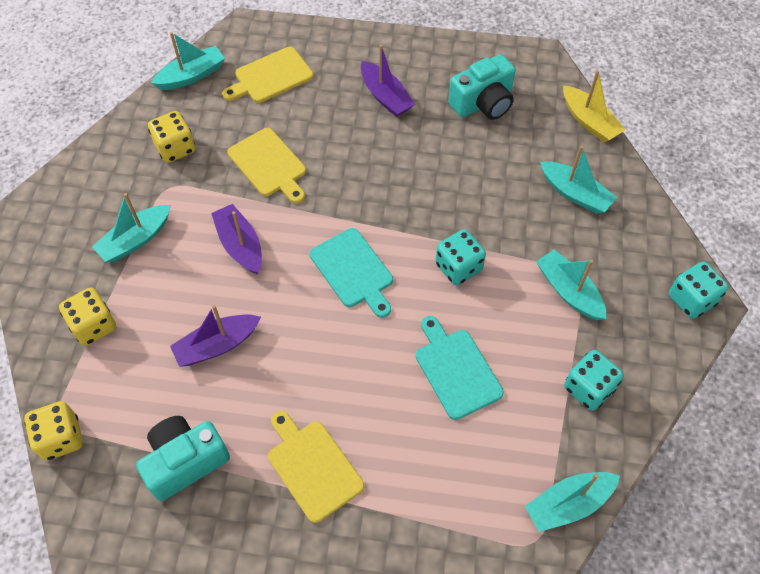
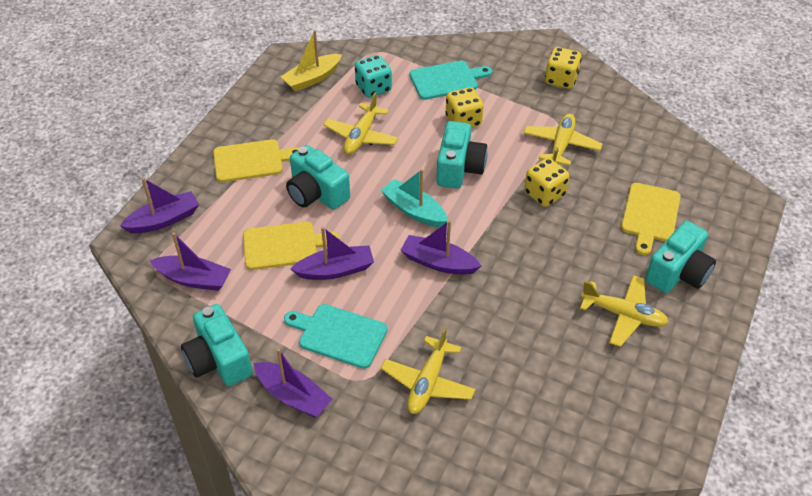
purple boat: [170,305,261,367] [211,204,262,274] [361,45,415,117] = 3 -> [120,178,199,233] [150,232,231,291] [254,348,332,418] [291,227,374,280] [400,220,481,275] = 5
turquoise boat: [92,193,171,262] [151,32,225,90] [525,472,620,532] [536,250,606,320] [540,146,617,214] = 5 -> [381,169,448,227] = 1
turquoise camera: [136,416,230,501] [448,54,516,120] = 2 -> [181,304,253,386] [286,145,350,210] [436,121,488,189] [645,221,716,293] = 4
turquoise dice: [435,229,486,285] [564,350,624,411] [669,261,729,319] = 3 -> [355,55,392,98] = 1
yellow plane: none = 0 -> [323,92,399,155] [381,327,475,414] [524,114,602,166] [580,275,668,347] = 4

